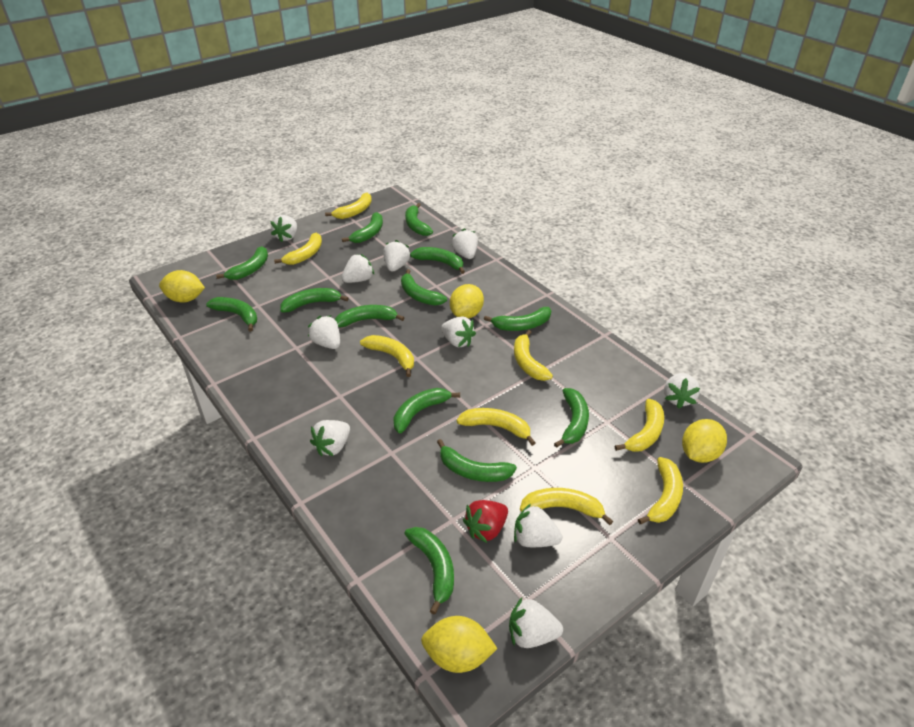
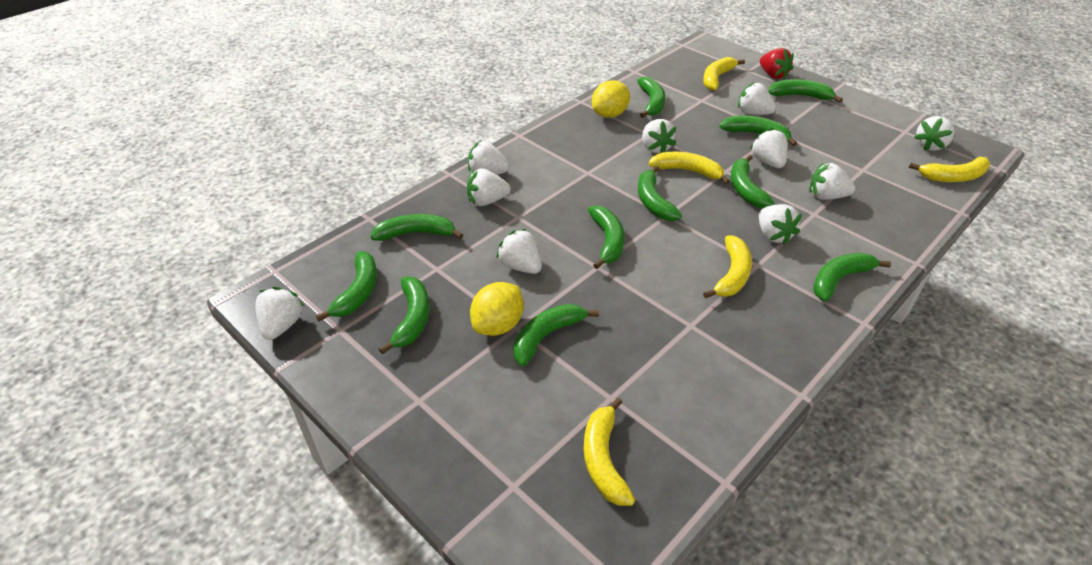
green banana: [206,297,257,332] [216,246,268,280] [280,288,349,312] [335,305,404,327] [342,212,383,243] [393,388,460,433] [401,269,447,306] [404,527,454,615] [405,203,433,236] [410,247,465,274] [437,439,517,482] [484,307,551,331] [554,388,589,448] = 13 -> [316,251,377,322] [371,214,463,241] [379,276,430,355] [513,304,599,367] [588,205,625,269] [637,77,665,118] [638,166,682,221] [719,115,797,146] [731,155,775,208] [768,79,843,103] [813,253,891,302] = 11
yellow banana: [274,233,322,265] [325,193,372,219] [360,335,414,377] [457,408,536,446] [514,330,553,381] [520,488,613,525] [615,399,664,452] [638,457,683,524] = 8 -> [584,398,635,506] [648,152,730,184] [703,57,745,91] [703,235,752,298] [909,157,990,182] = 5
yellow lemon: [159,270,205,303] [421,616,498,673] [450,284,484,318] [682,419,727,463] = 4 -> [470,282,524,336] [592,80,630,118] = 2

